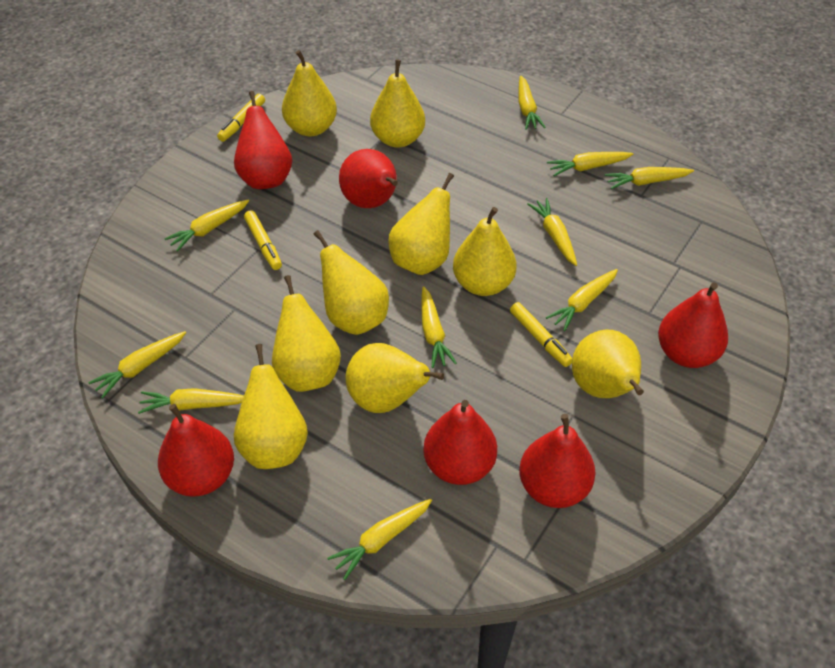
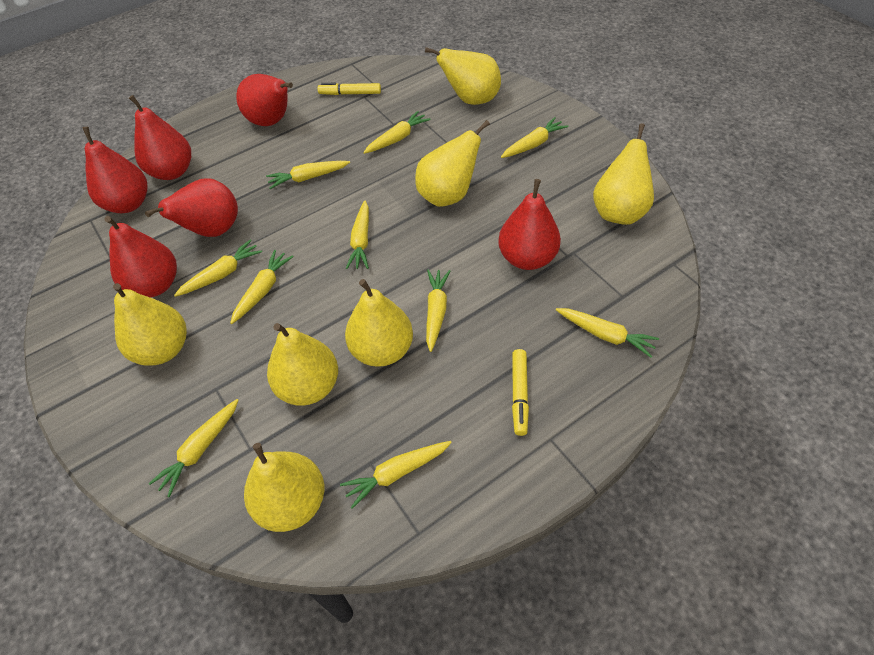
yellow marker: [217,94,265,142] [244,210,282,270] [510,302,572,367] = 3 -> [318,83,381,95] [512,349,529,436] = 2
yellow pear: [234,344,308,469] [272,275,341,392] [282,50,337,137] [314,230,389,335] [345,343,444,413] [370,59,425,148] [388,173,454,275] [453,207,517,296] [572,330,644,398] = 9 -> [113,283,187,366] [244,443,324,532] [267,323,338,406] [345,279,413,367] [415,120,490,207] [425,47,501,105] [593,123,654,225] = 7

